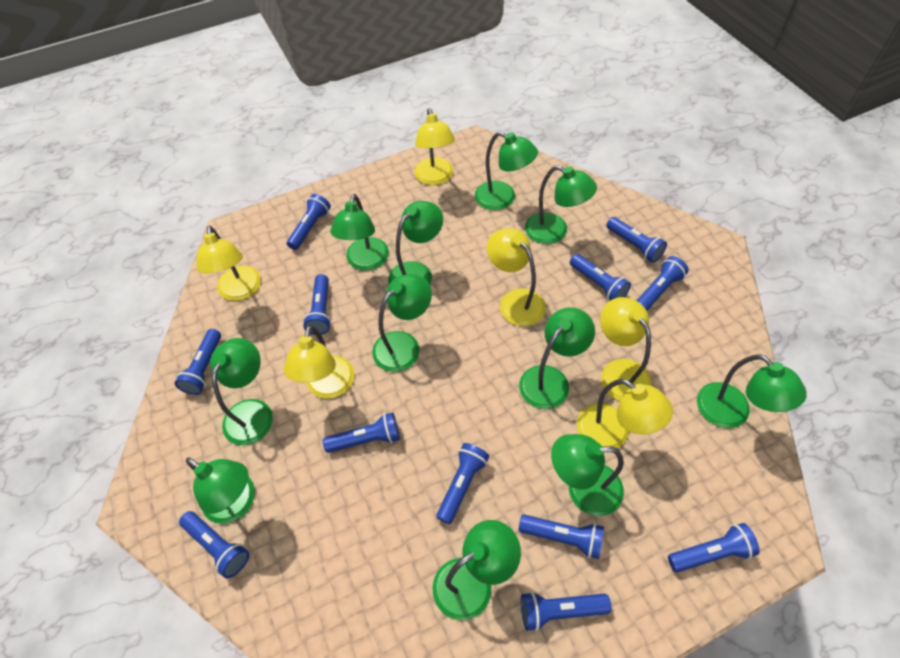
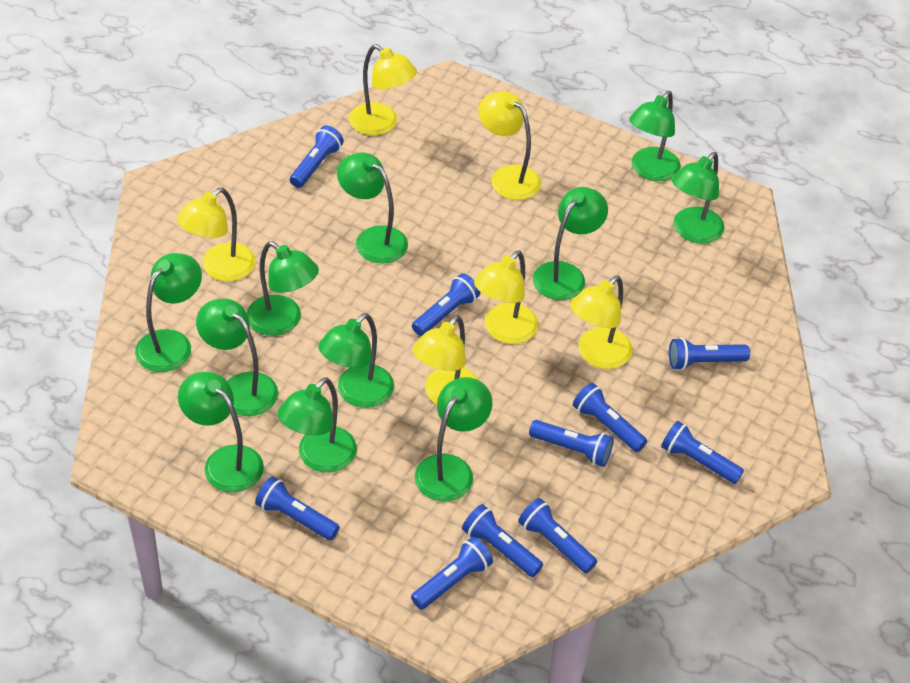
blue flashlight: [175,329,221,395] [179,511,249,578] [287,194,331,250] [303,274,331,335] [323,412,400,453] [436,443,489,524] [519,514,604,559] [521,592,612,631] [570,254,631,301] [606,217,667,263] [637,256,689,311] [668,523,760,573] = 12 -> [255,476,340,541] [290,126,344,188] [411,537,493,610] [412,273,480,336] [462,504,543,577] [518,498,597,573] [529,420,614,467] [573,383,647,452] [661,421,744,484] [669,338,750,370] = 10

